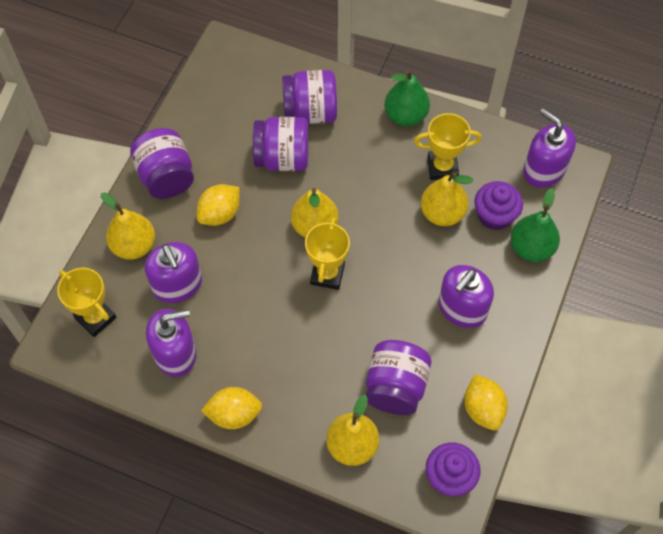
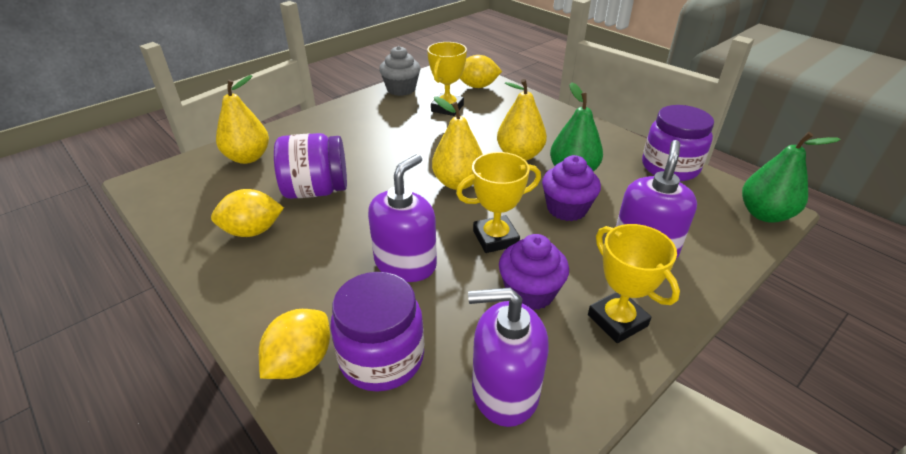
grey cupcake: none = 0 -> [379,46,420,96] = 1
purple jar: [130,128,194,199] [253,117,309,171] [282,70,337,124] [366,340,431,415] = 4 -> [274,133,347,199] [330,272,424,392] [642,105,714,181] = 3
purple soap dispenser: [145,242,202,303] [146,309,197,377] [439,265,494,328] [523,108,576,188] = 4 -> [368,154,437,282] [468,288,549,427] [616,140,697,258] = 3
yellow pear: [101,192,155,260] [291,188,339,238] [326,395,379,466] [421,172,473,226] = 4 -> [216,75,269,164] [432,97,483,190] [497,79,547,161] = 3

